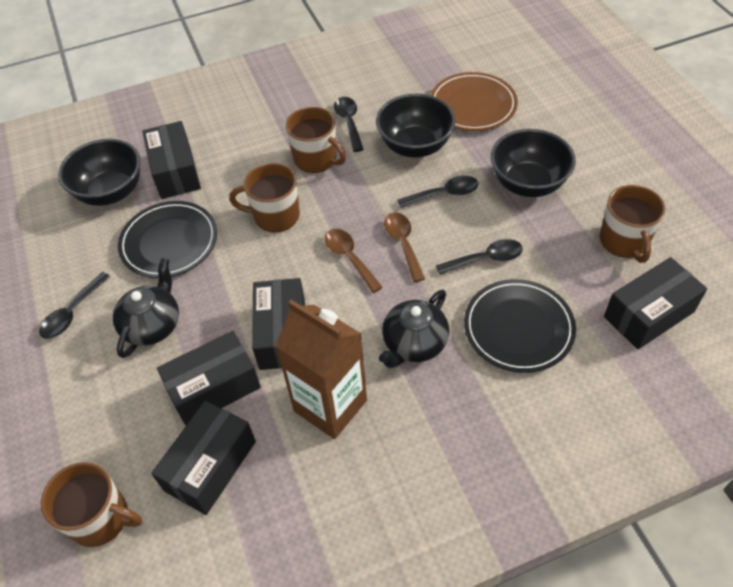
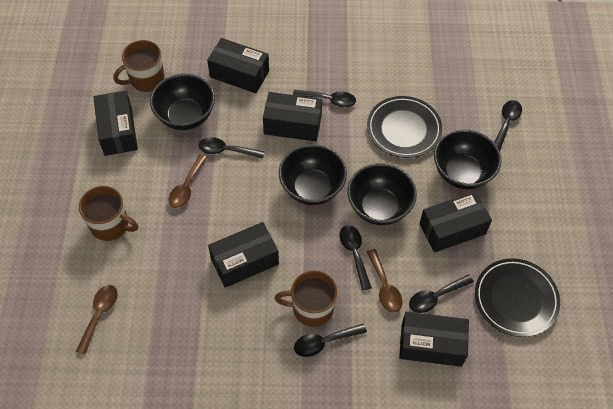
black bowl: [58,139,141,206] [376,94,456,158] [491,129,576,197] = 3 -> [150,74,215,130] [279,144,347,205] [347,163,417,225] [434,129,501,189] = 4
black box: [142,121,201,199] [151,401,256,515] [157,331,261,426] [252,278,305,370] [604,257,707,349] = 5 -> [93,91,138,156] [207,38,269,93] [208,222,279,288] [263,92,322,141] [399,312,469,367] [419,192,492,253] = 6
black spoon: [39,272,111,339] [334,97,364,152] [397,176,478,208] [436,239,523,275] = 4 -> [198,137,265,159] [293,90,356,107] [294,324,367,357] [340,225,372,290] [409,274,474,313] [494,100,522,151] = 6
black teapot: [113,258,179,358] [379,290,449,368] = 2 -> none = 0
brown carton: [275,300,367,439] = 1 -> none = 0
brown mug: [41,462,142,547] [229,163,300,233] [286,107,346,173] [600,185,666,263] = 4 -> [79,186,138,241] [113,40,164,92] [275,270,337,327] = 3
brown plate: [431,72,518,131] = 1 -> none = 0
brown spoon: [325,229,383,293] [384,212,425,282] = 2 -> [76,285,118,355] [168,154,207,208] [367,249,402,313] = 3

